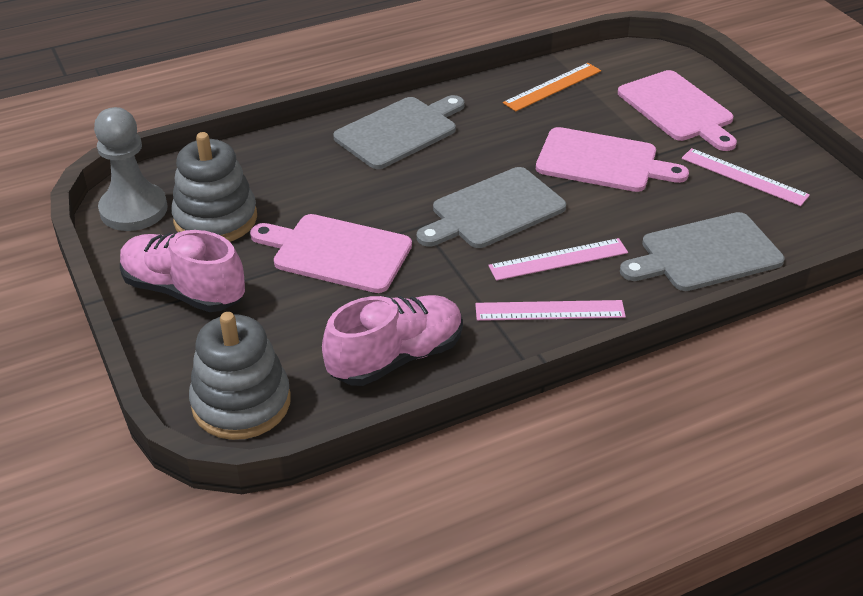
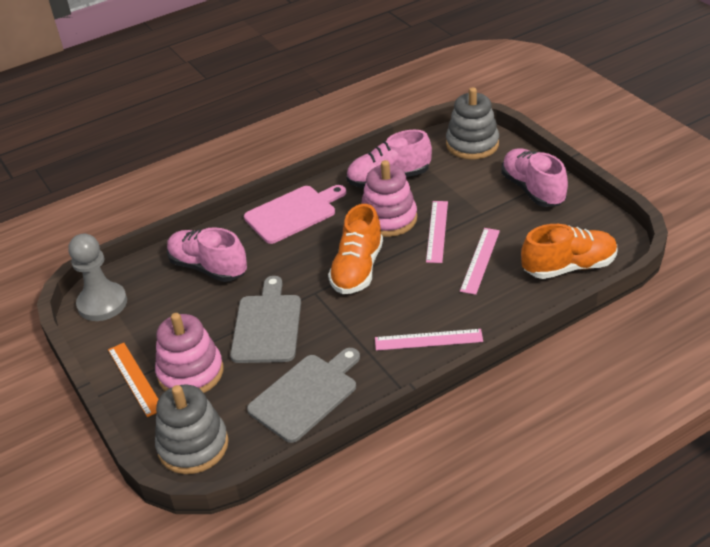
grey cutting board: [333,95,465,169] [417,167,566,248] [620,212,784,291] = 3 -> [230,276,301,363] [247,348,360,443] = 2
orange shoe: none = 0 -> [328,204,383,294] [521,224,617,279] = 2
pink cutting board: [250,214,412,293] [536,127,689,192] [618,70,737,151] = 3 -> [244,185,346,244] = 1
pink shoe: [120,230,245,312] [322,295,463,386] = 2 -> [167,227,247,282] [346,130,432,188] [501,148,568,207] = 3
pink stacking toy: none = 0 -> [155,313,223,393] [361,160,417,237] = 2

